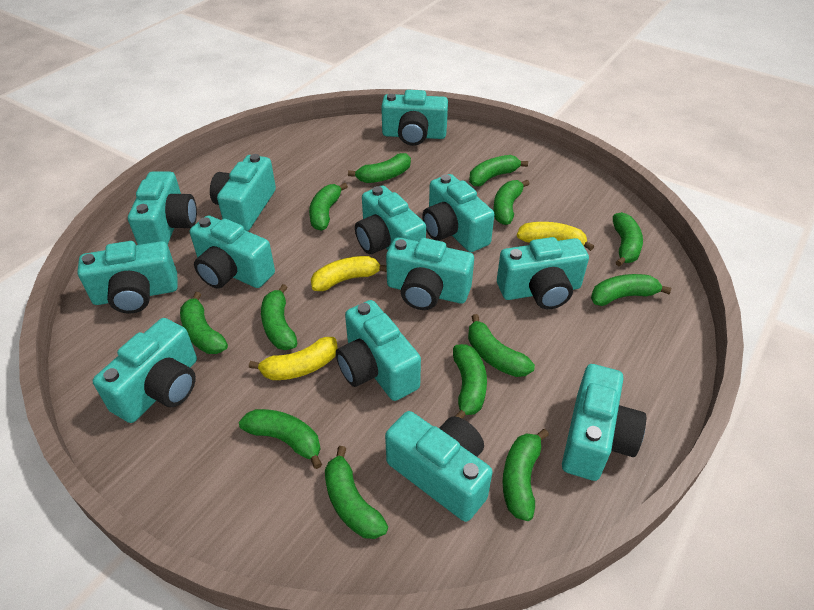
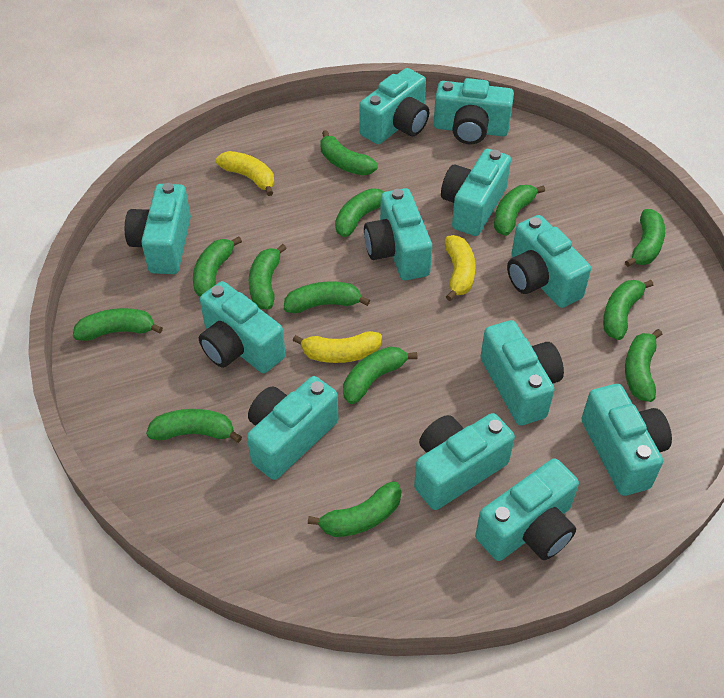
turquoise camera: [77,241,178,314] [92,318,197,423] [128,171,197,245] [190,216,275,289] [210,154,276,231] [336,300,421,401] [355,186,426,254] [381,90,448,146] [385,411,493,522] [386,237,474,310] [422,174,495,252] [497,237,589,309] [562,364,646,481] = 13 -> [125,183,191,274] [199,281,286,373] [247,376,339,480] [359,68,429,144] [364,188,432,280] [414,413,515,510] [434,78,514,144] [441,149,511,236] [475,458,579,561] [480,320,564,426] [507,215,591,308] [581,384,672,496] = 12

